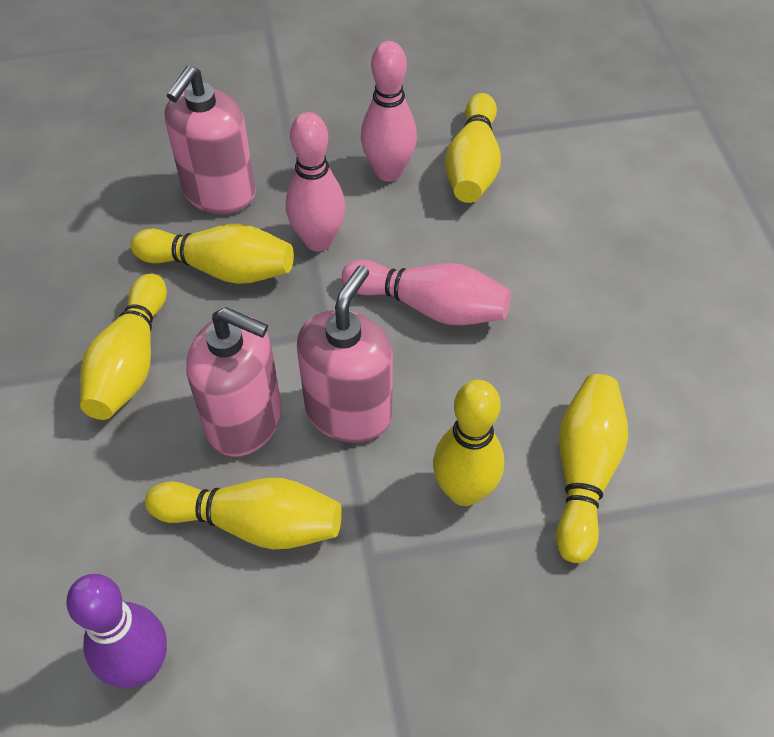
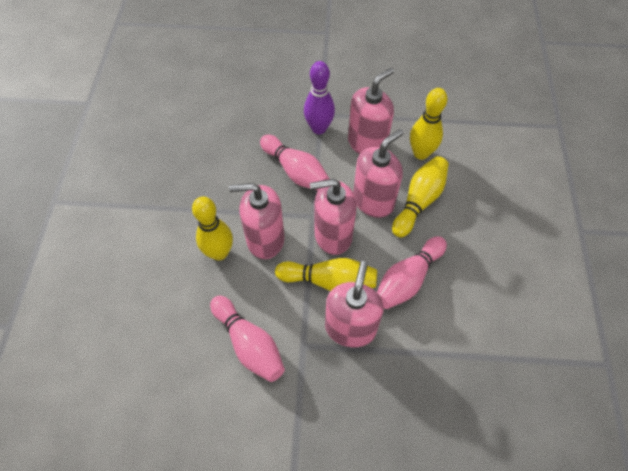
pink soap dispenser: [165,66,256,214] [186,307,282,457] [297,265,393,443] = 3 -> [229,183,285,259] [310,179,357,255] [325,261,384,348] [348,68,394,154] [353,129,403,218] = 5
yellow bowling pin: [80,273,167,420] [131,224,294,284] [145,478,342,549] [433,380,504,506] [445,93,501,203] [556,374,628,563] = 6 -> [192,196,233,261] [275,258,377,291] [392,156,449,238] [410,88,447,160] = 4

